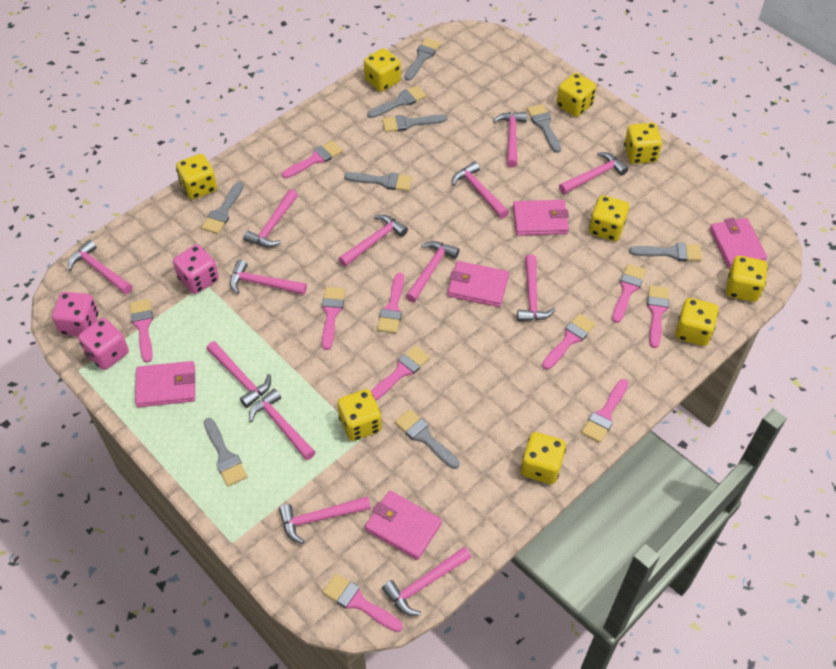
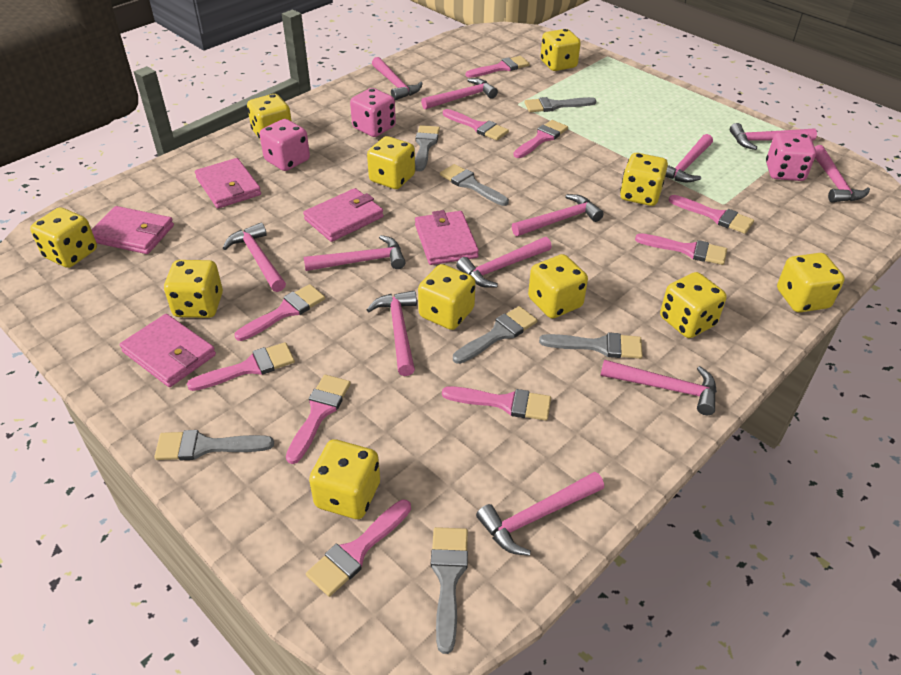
grey brush: [202,182,244,234] [204,418,248,486] [344,172,412,191] [367,85,427,118] [382,114,447,132] [395,409,460,469] [404,38,441,81] [527,104,561,153] [629,243,702,261] = 9 -> [154,430,274,460] [415,125,440,171] [431,527,468,654] [440,164,509,206] [453,306,537,364] [525,97,597,112] [539,332,643,359] = 7
pink hammer: [68,240,133,294] [206,341,271,408] [230,260,307,295] [243,189,298,247] [249,389,315,460] [279,496,371,544] [339,215,408,267] [382,547,472,616] [406,241,460,302] [452,161,509,219] [493,112,527,167] [517,255,556,321] [559,152,628,194] = 13 -> [223,222,286,292] [304,235,406,271] [367,291,417,376] [372,57,423,100] [421,78,498,109] [456,237,552,288] [476,472,604,556] [512,194,604,236] [600,359,717,415] [665,134,713,182] [730,123,817,150] [815,145,870,202] = 12
yellow dice: [176,154,217,199] [337,389,382,441] [364,48,401,92] [521,432,566,484] [556,73,596,117] [589,195,629,241] [624,123,662,164] [675,298,719,346] [726,256,768,302] = 9 -> [30,207,97,268] [164,260,223,318] [247,94,292,139] [309,439,380,519] [367,136,415,189] [418,264,476,330] [528,254,588,319] [541,29,581,71] [620,153,668,206] [660,272,727,338] [777,253,845,312] = 11

